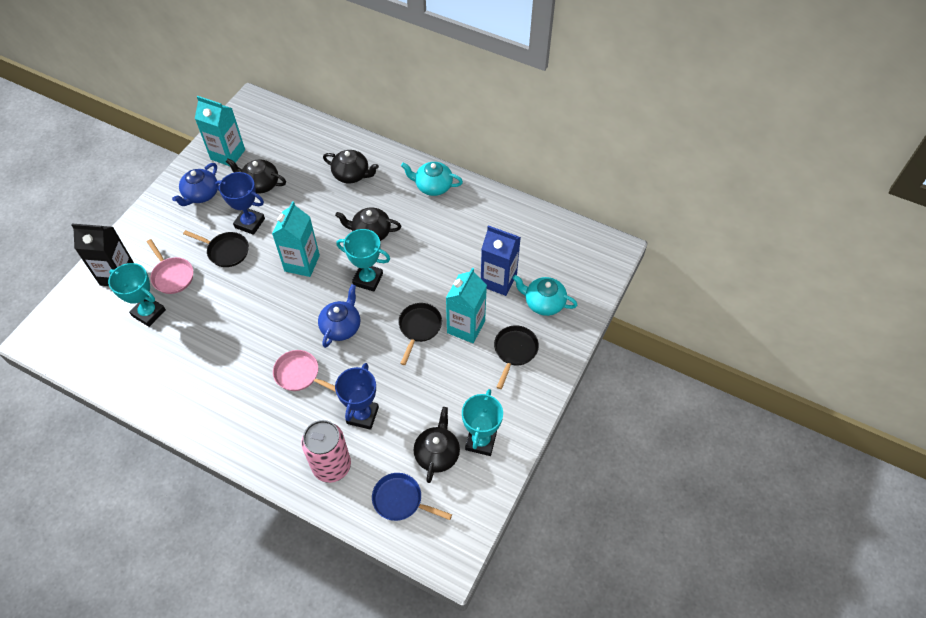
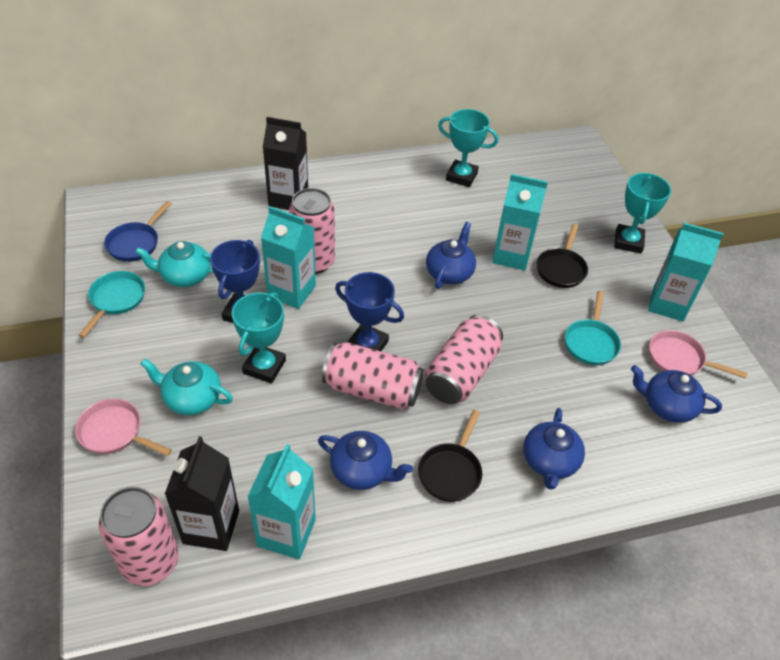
black carton: [71,223,134,286] = 1 -> [165,436,239,551] [263,117,308,210] = 2
black pan: [183,230,249,267] [398,303,442,365] [494,325,539,389] = 3 -> [418,410,482,502] [536,224,588,288] = 2
black teapot: [226,158,286,194] [323,150,379,183] [335,207,401,241] [414,407,460,483] = 4 -> none = 0
blue carton: [481,225,521,296] = 1 -> none = 0
blue teapot: [172,163,218,206] [318,284,360,348] = 2 -> [318,431,413,490] [426,222,476,289] [523,408,585,490] [631,365,722,423] = 4
pink can: [302,420,351,483] = 1 -> [99,487,179,586] [289,188,335,274] [322,342,424,409] [425,315,503,404] = 4
turquoise carton: [195,96,245,166] [272,201,320,277] [446,268,487,343] = 3 -> [247,444,316,559] [261,206,316,309] [492,174,548,271] [648,223,724,321] = 4
turquoise pan: none = 0 -> [78,271,145,338] [565,291,621,365] = 2

